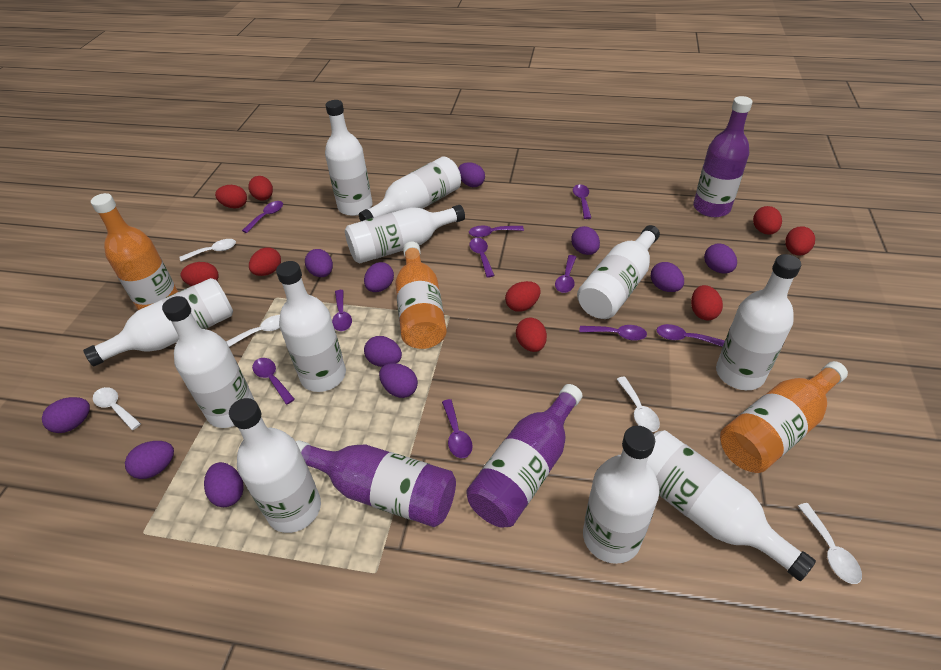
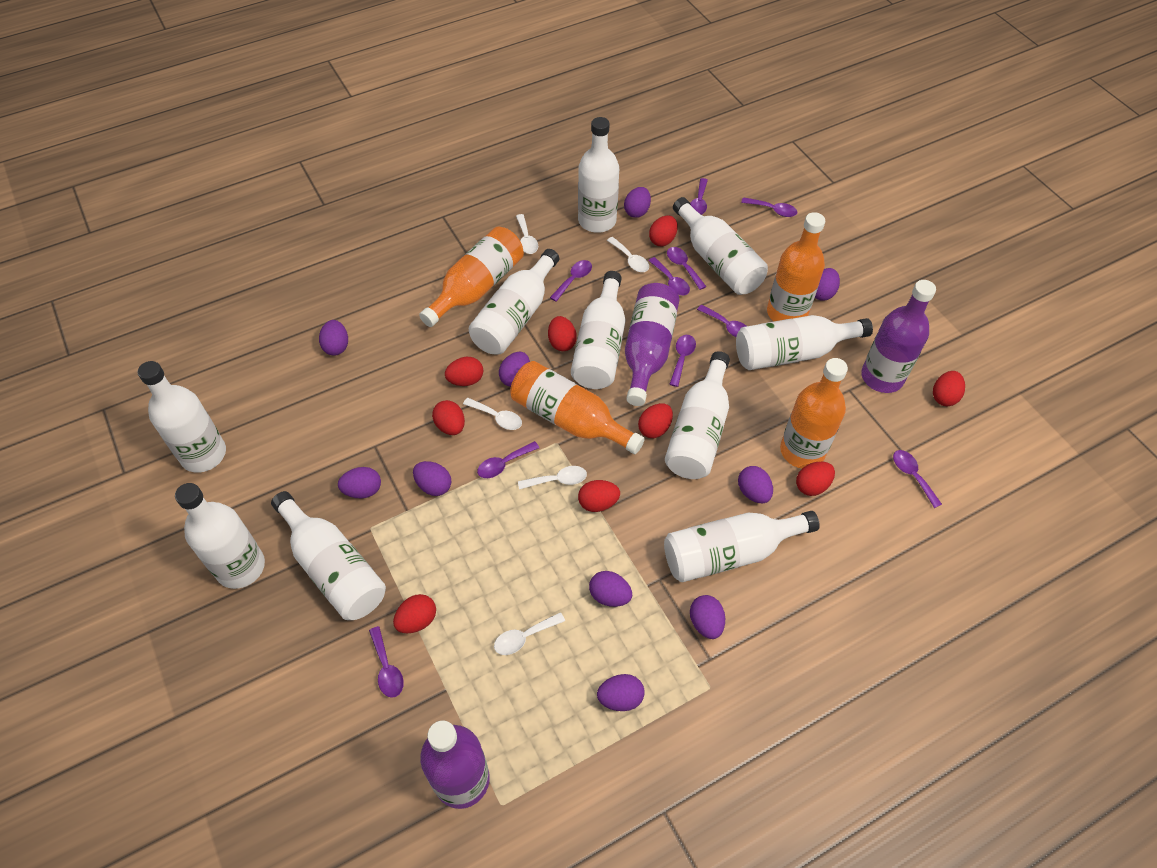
orange bottle: [91,193,178,310] [395,241,447,349] [720,361,848,473] = 3 -> [419,227,524,327] [510,361,645,454] [767,212,825,321] [780,358,848,468] = 4
purple egg: [42,397,90,433] [125,441,174,479] [204,462,244,507] [305,249,333,277] [364,262,394,292] [364,336,402,367] [379,363,418,398] [458,162,485,187] [571,226,600,255] [651,262,684,292] [704,244,737,273] = 11 -> [319,320,348,356] [338,467,381,498] [413,461,451,496] [499,352,530,387] [589,571,632,607] [597,674,645,711] [624,187,651,218] [690,595,725,639] [738,466,773,504] [815,268,840,301] = 10
white bottle: [83,278,233,366] [162,296,254,428] [229,398,321,533] [276,261,346,392] [325,100,373,216] [345,205,465,264] [359,156,461,221] [577,225,660,319] [583,426,660,564] [647,430,816,581] [716,254,801,390] = 11 -> [138,361,226,473] [175,483,265,589] [271,491,386,620] [469,249,559,355] [571,271,625,389] [578,117,619,233] [664,511,820,582] [665,351,730,479] [673,197,768,295] [736,315,873,370] = 10

